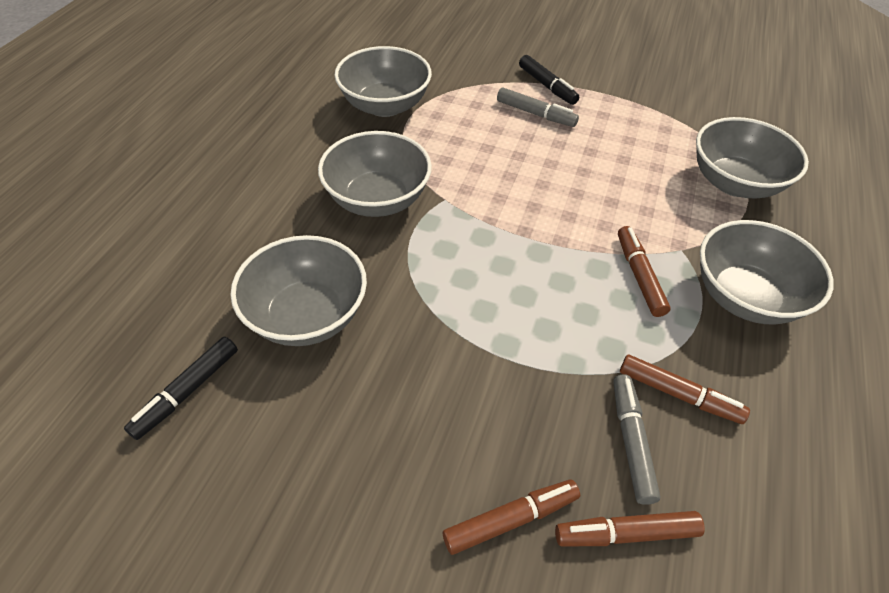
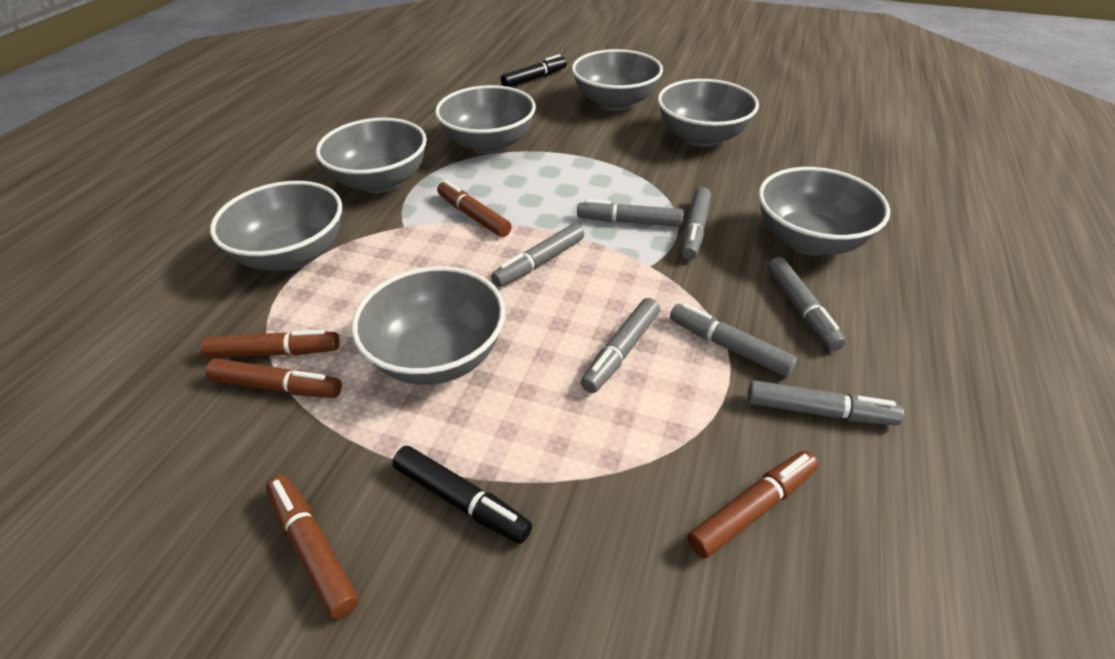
brown marker: [443,479,580,555] [555,511,705,546] [618,226,671,317] [620,354,750,424] = 4 -> [201,329,340,359] [205,359,342,398] [266,475,359,619] [437,180,512,237] [688,451,818,558] = 5
grey bowl: [230,235,367,346] [318,131,432,217] [334,46,432,117] [696,117,809,198] [700,220,834,324] = 5 -> [210,181,342,271] [316,118,427,193] [352,266,505,385] [435,85,536,154] [572,49,663,111] [658,79,759,147] [759,167,890,255] = 7
grey marker: [497,87,579,127] [613,374,661,505] = 2 -> [491,223,584,287] [577,199,684,227] [581,298,660,393] [670,303,797,377] [681,187,711,260] [747,380,904,425] [767,257,846,351] = 7

